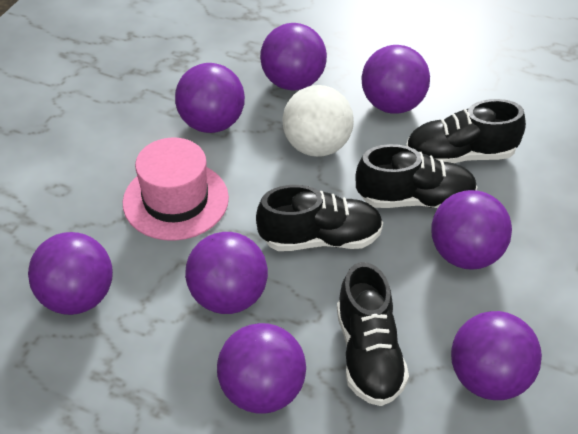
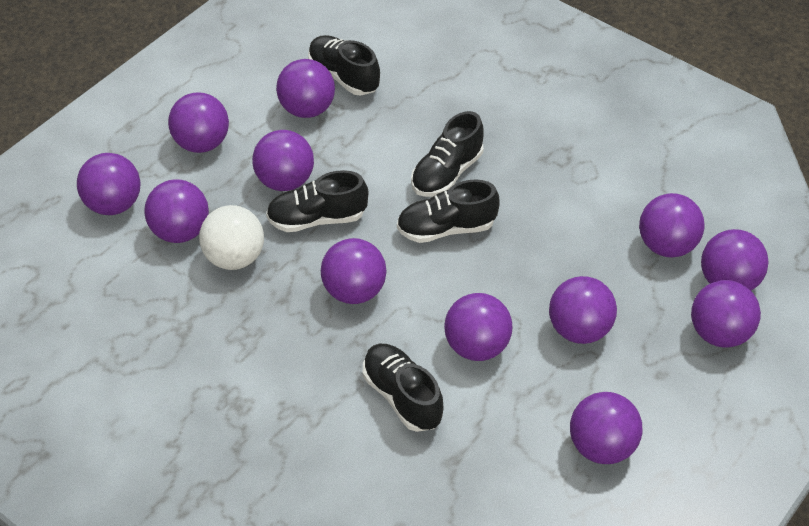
black shoe: [256,185,383,251] [337,262,409,406] [356,144,477,208] [406,99,526,163] = 4 -> [266,170,368,232] [308,35,380,95] [363,344,443,432] [397,179,499,243] [411,111,484,197] = 5
pink hat: [123,138,229,241] = 1 -> none = 0
purple ball: [28,232,113,315] [175,63,245,133] [185,232,268,314] [217,323,306,414] [260,23,327,90] [362,45,430,114] [431,190,512,270] [451,311,542,400] = 8 -> [77,153,141,215] [144,179,209,243] [168,93,229,153] [252,130,314,191] [276,59,335,118] [321,238,387,304] [444,293,512,361] [549,276,617,344] [570,392,642,464] [639,193,705,257] [691,280,761,348] [701,229,769,290] = 12

